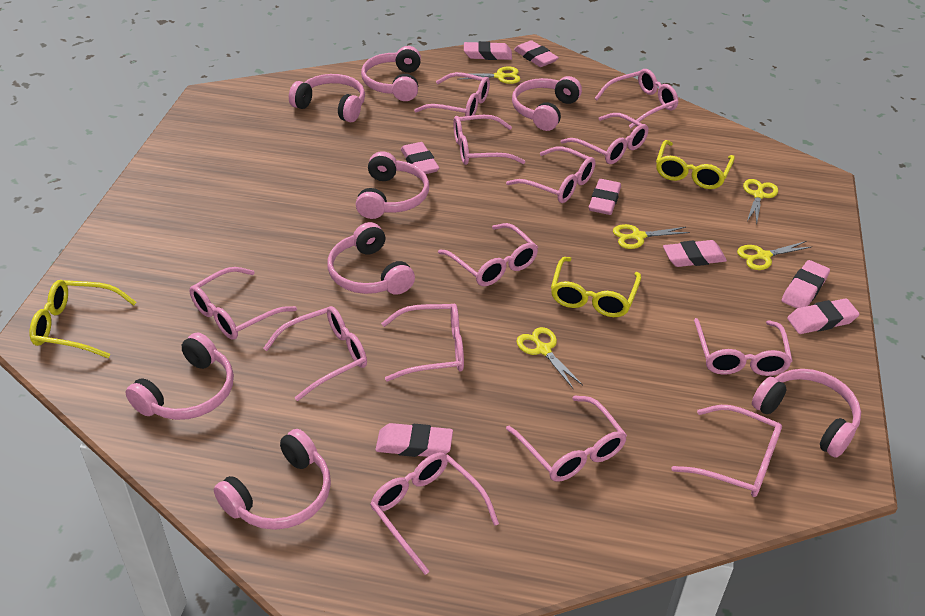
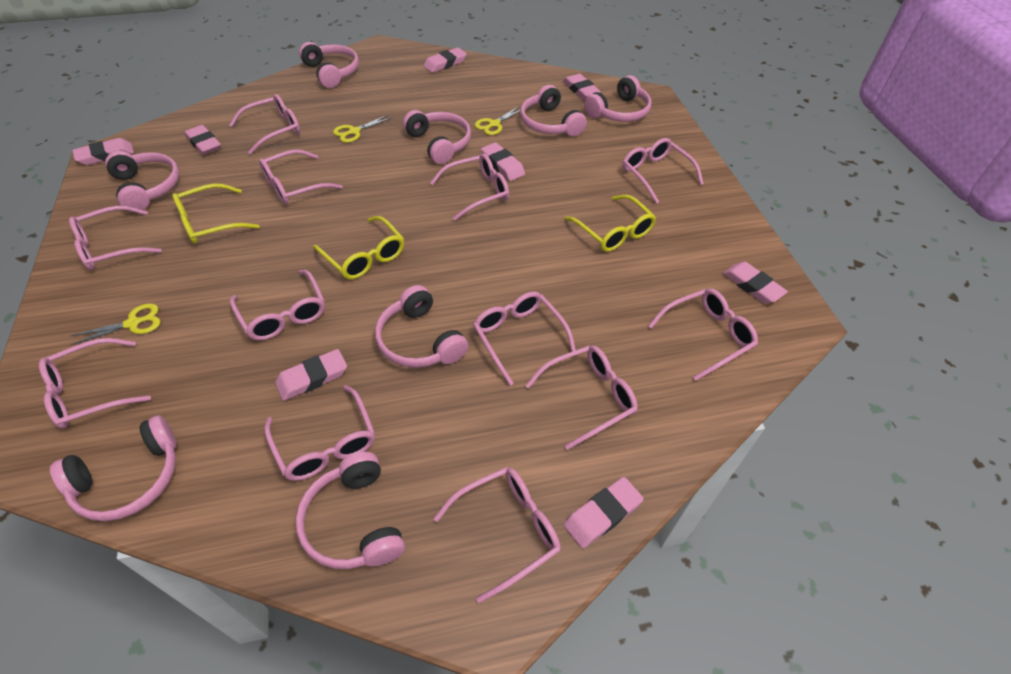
pink glasses: [189,267,297,340] [263,306,367,401] [370,453,499,575] [381,304,464,382] [414,72,490,116] [438,223,538,286] [453,115,525,165] [506,146,595,203] [506,396,627,482] [561,113,648,164] [595,69,678,128] [672,405,782,497] [694,318,793,376] = 13 -> [39,338,151,428] [69,205,162,270] [229,94,300,154] [230,270,325,340] [259,149,343,205] [264,385,375,481] [430,153,509,221] [434,467,560,603] [473,292,576,386] [525,345,637,450] [622,138,704,204] [648,289,758,381] = 12
yellow scissors: [457,66,520,84] [516,327,583,388] [613,224,690,249] [737,241,811,270] [743,179,778,225] = 5 -> [70,304,161,345] [333,115,391,143] [475,106,520,135] = 3

